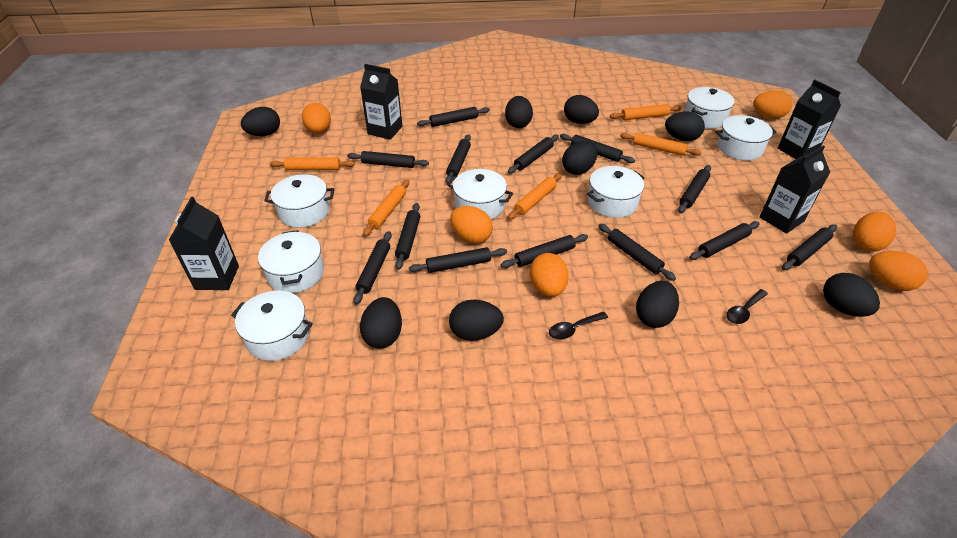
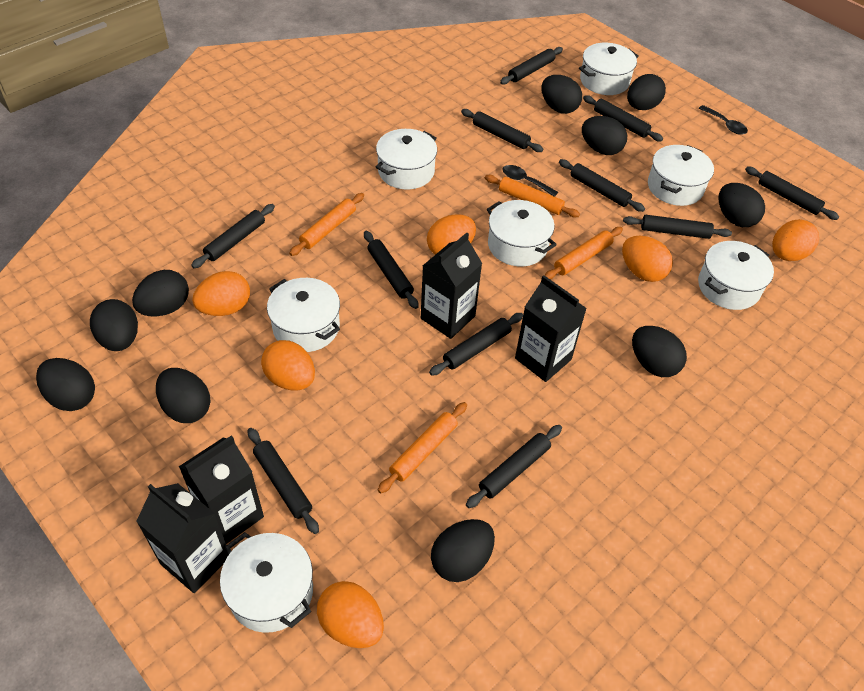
black egg: [241,107,280,136] [360,297,402,348] [449,300,504,341] [505,96,533,128] [562,141,598,175] [564,95,599,124] [636,281,679,328] [665,112,705,141] [823,273,880,317] = 9 -> [36,358,95,411] [90,299,138,351] [132,270,189,317] [156,368,211,423] [431,519,495,582] [541,75,582,114] [582,116,627,155] [627,74,666,110] [632,326,687,377] [719,183,765,227] = 10
black rolling pin: [347,151,429,168] [353,231,392,304] [395,203,420,270] [409,247,507,273] [417,107,490,127] [446,134,471,184] [501,234,588,268] [508,135,559,174] [560,134,635,163] [599,224,676,281] [678,165,711,213] [689,221,760,260] [782,224,837,270] = 13 -> [191,204,275,268] [248,428,319,534] [364,231,419,309] [429,313,523,376] [461,109,543,152] [466,425,562,508] [500,47,563,85] [559,159,645,212] [583,95,663,141] [623,215,732,239] [745,167,839,220] = 11
orange rolling pin: [270,157,355,170] [363,179,409,236] [508,173,562,220] [610,104,681,120] [620,133,702,156] = 5 -> [289,193,364,256] [378,402,467,494] [485,175,580,217] [545,227,623,280] = 4

